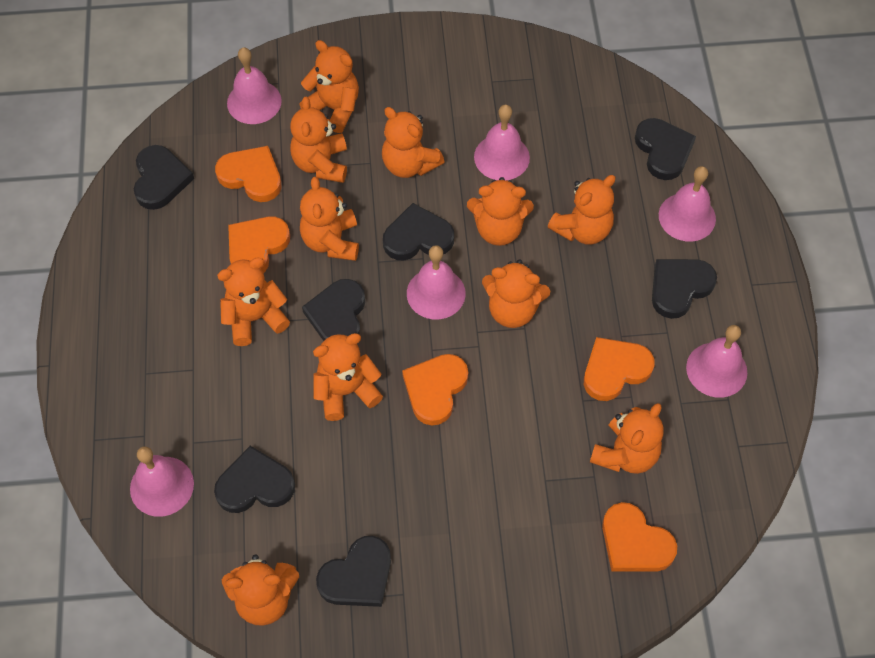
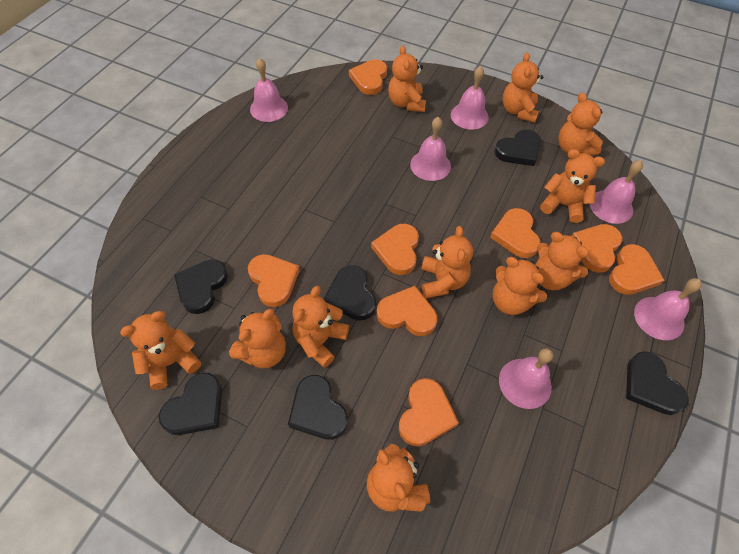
black heart: [134,145,194,210] [214,446,295,513] [302,279,365,341] [316,536,391,607] [383,203,454,261] [635,118,696,180] [652,259,717,319] = 7 -> [159,373,222,435] [174,259,228,314] [288,375,348,440] [324,265,376,321] [494,129,541,166] [626,351,689,415] = 6
orange heart: [215,146,282,202] [228,216,290,273] [402,354,468,426] [584,337,655,401] [602,502,677,572] = 5 -> [248,254,300,307] [349,59,387,95] [371,224,419,275] [376,286,437,336] [399,378,459,447] [490,208,540,258] [572,224,622,273] [609,244,664,295] = 8

